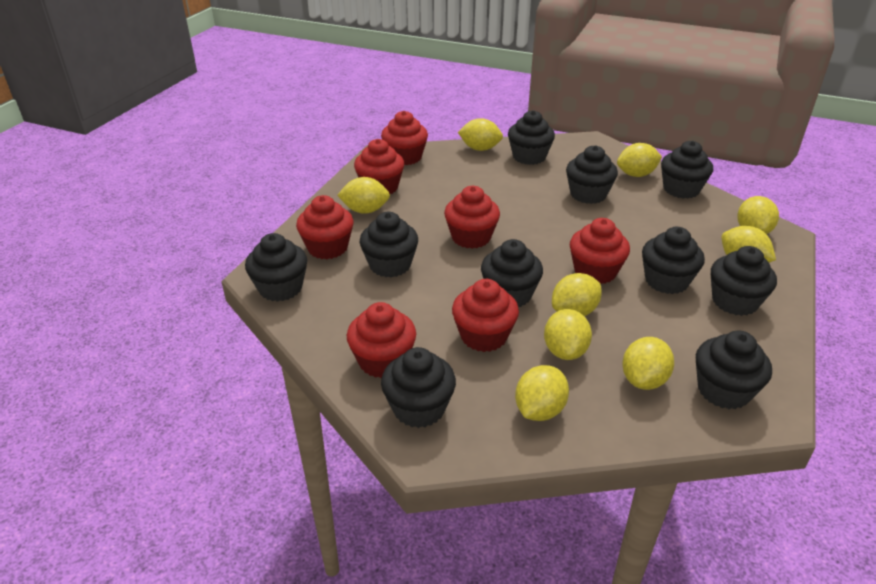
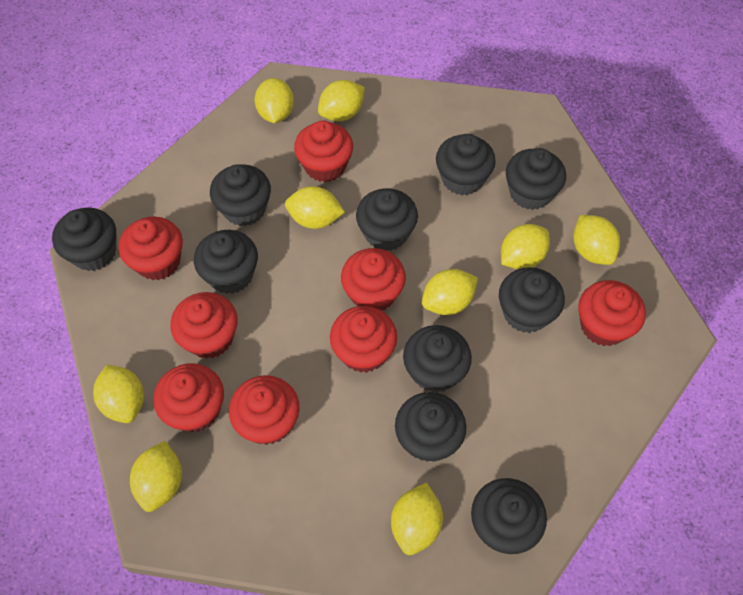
red cupcake: [296,195,354,259] [347,302,416,378] [354,139,404,194] [381,111,428,165] [444,186,500,249] [452,279,519,352] [570,218,630,284] = 7 -> [119,217,183,280] [153,363,224,432] [170,292,238,359] [229,375,300,445] [294,121,353,182] [330,306,397,373] [341,248,406,311] [579,280,646,346] = 8

